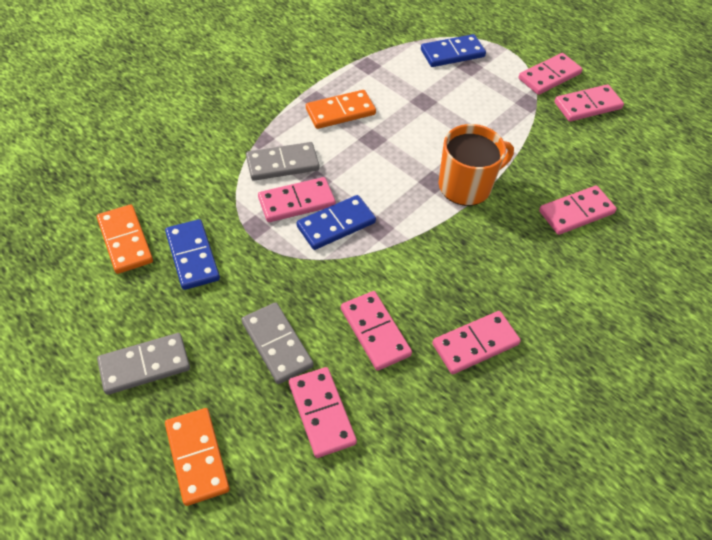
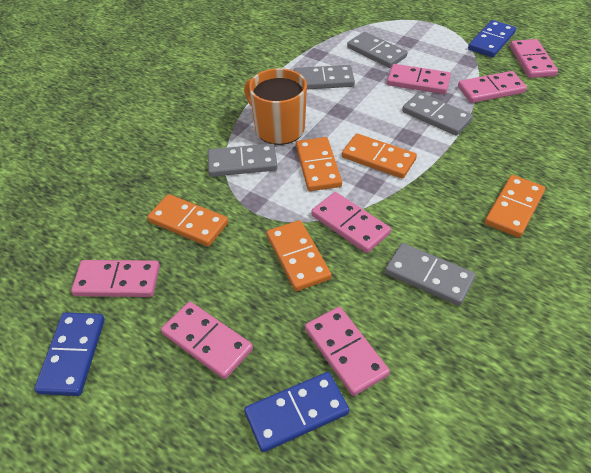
grey domino: [97,333,190,395] [241,302,314,384] [246,142,319,181] = 3 -> [208,143,277,177] [293,65,355,89] [347,32,407,68] [385,243,476,306] [402,92,473,136] = 5
orange domino: [97,204,153,274] [165,408,230,506] [306,90,376,129] = 3 -> [147,194,228,246] [267,220,332,291] [296,137,342,191] [342,134,417,179] [485,175,545,238] = 5

